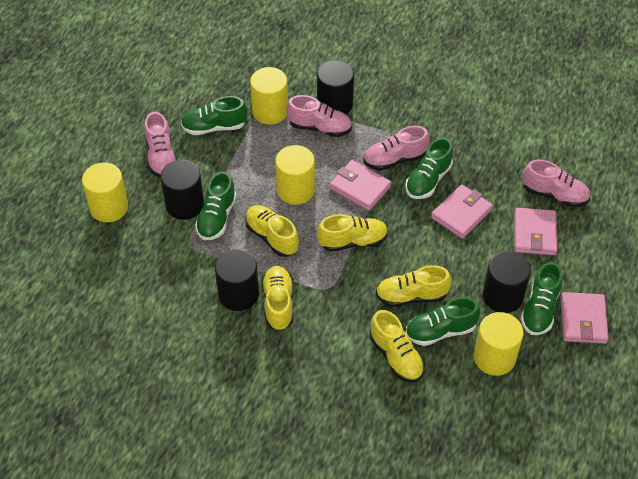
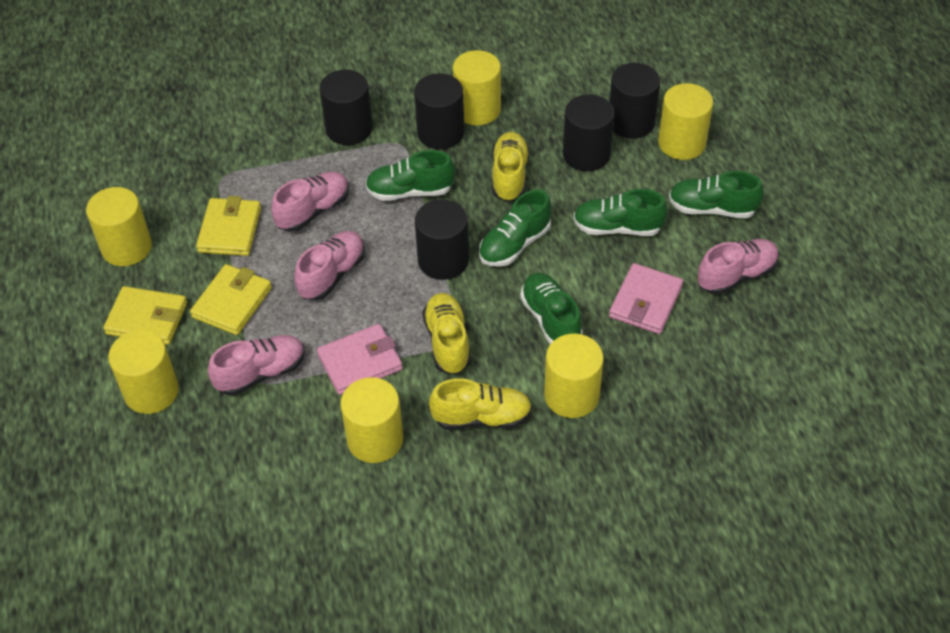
black cylinder: [160,160,204,220] [215,249,259,311] [317,60,354,115] [483,251,531,313] = 4 -> [319,70,373,145] [414,73,464,149] [415,200,469,280] [563,95,615,171] [609,63,660,139] = 5
pink wallet: [330,160,392,211] [431,185,493,239] [514,208,557,255] [561,292,609,344] = 4 -> [317,324,403,395] [609,263,683,334] = 2
yellow cylinder: [82,162,128,222] [250,67,288,125] [275,145,315,205] [474,312,524,376] = 4 -> [86,187,152,266] [108,330,179,414] [340,377,403,463] [453,50,501,125] [544,334,604,418] [658,83,713,160] = 6
yellow shoe: [245,205,299,257] [262,266,293,331] [317,214,388,252] [370,310,425,382] [376,265,452,307] = 5 -> [422,293,471,375] [429,378,532,430] [492,132,530,202] = 3
yellow wallet: none = 0 -> [103,286,187,345] [190,264,272,335] [196,196,261,256] = 3

